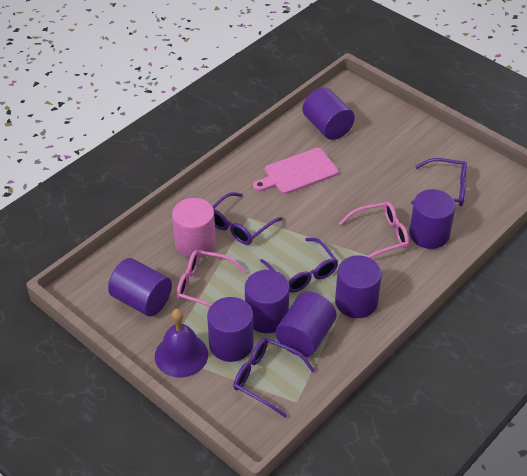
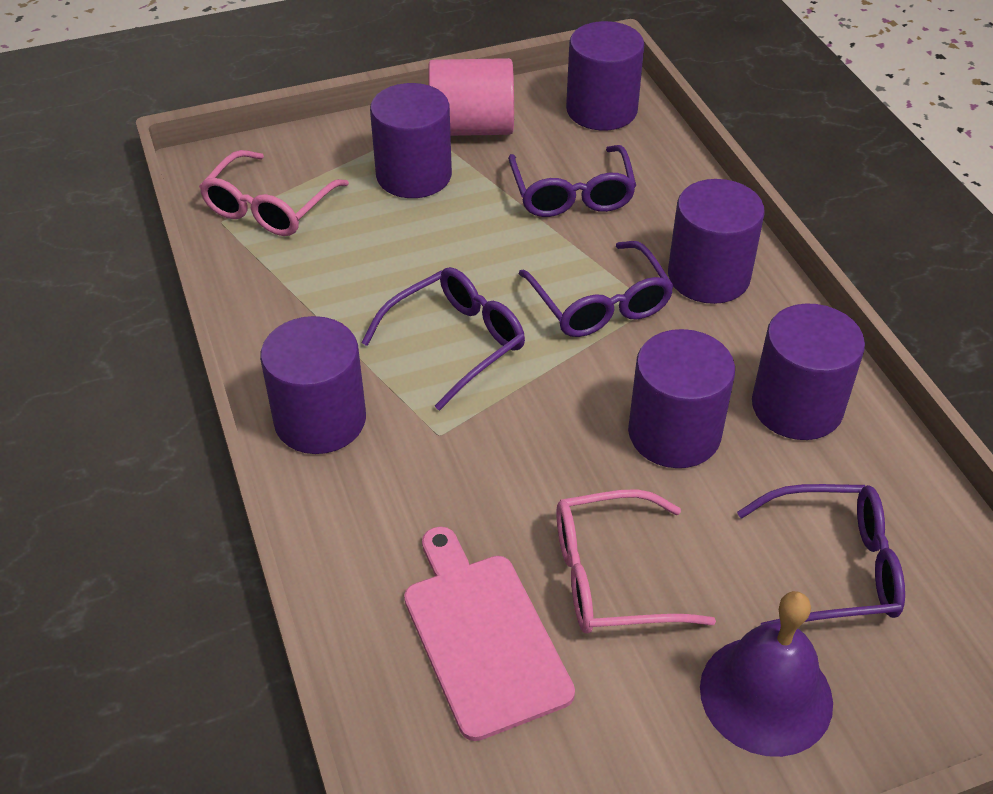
purple cylinder: [108,258,172,316] [207,297,253,362] [245,270,289,333] [276,291,337,357] [302,87,355,140] [335,255,382,318] [409,189,456,249] = 7 -> [260,316,366,454] [370,83,452,198] [566,21,644,131] [628,329,735,468] [668,179,765,304] [752,304,865,440] = 6

